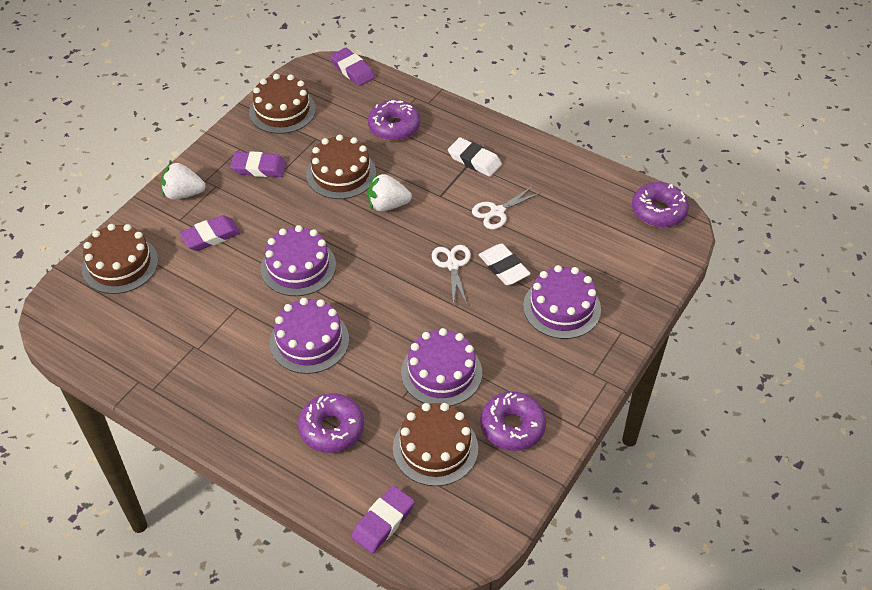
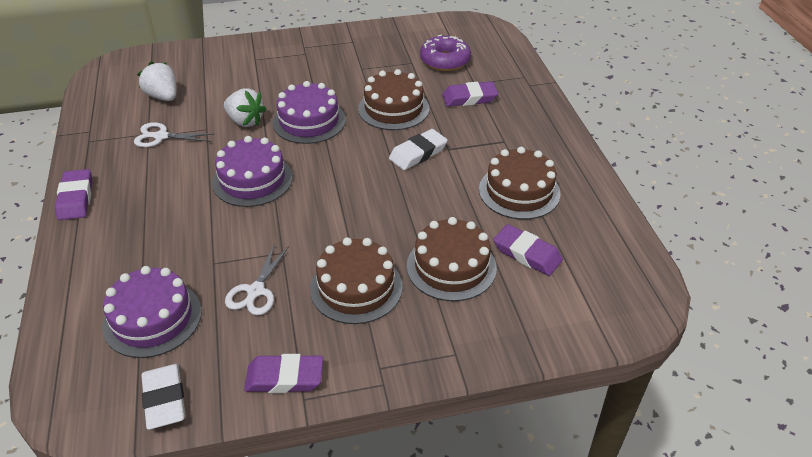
purple cake: [260,225,336,296] [270,298,349,374] [401,328,482,406] [523,265,601,339] = 4 -> [102,266,202,358] [212,136,293,207] [273,81,346,144] = 3
purple donut: [298,393,364,453] [368,100,420,141] [480,391,546,451] [632,182,689,227] = 4 -> [420,35,471,71] = 1

